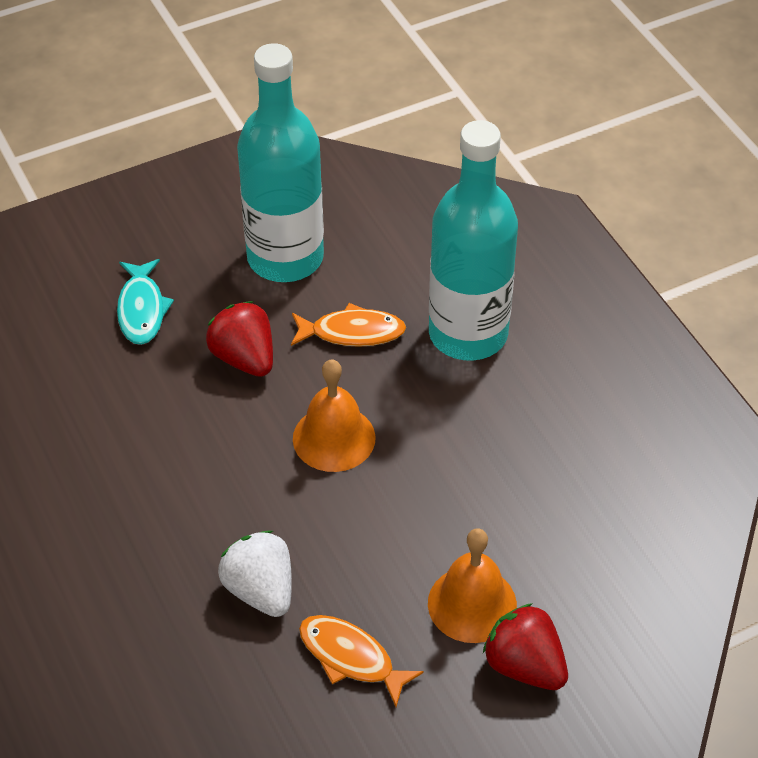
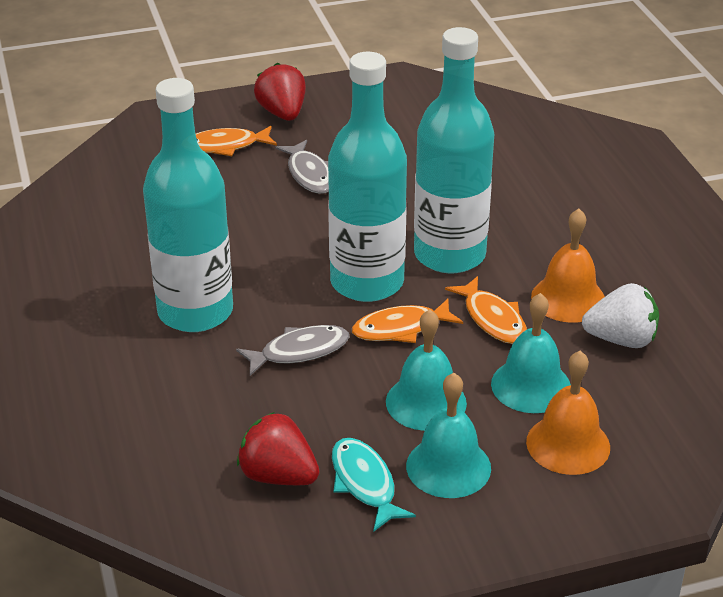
grey fish: none = 0 -> [236,325,349,376] [275,140,329,194] = 2
orange fish: [291,303,406,347] [299,615,424,707] = 2 -> [195,126,277,156] [352,299,463,343] [445,276,527,344] = 3
turquoise bell: none = 0 -> [386,309,467,431] [406,373,491,498] [491,293,571,413] = 3
turquoise bottle: [237,43,324,282] [429,120,518,361] = 2 -> [143,78,233,332] [328,52,407,302] [414,27,494,273] = 3

